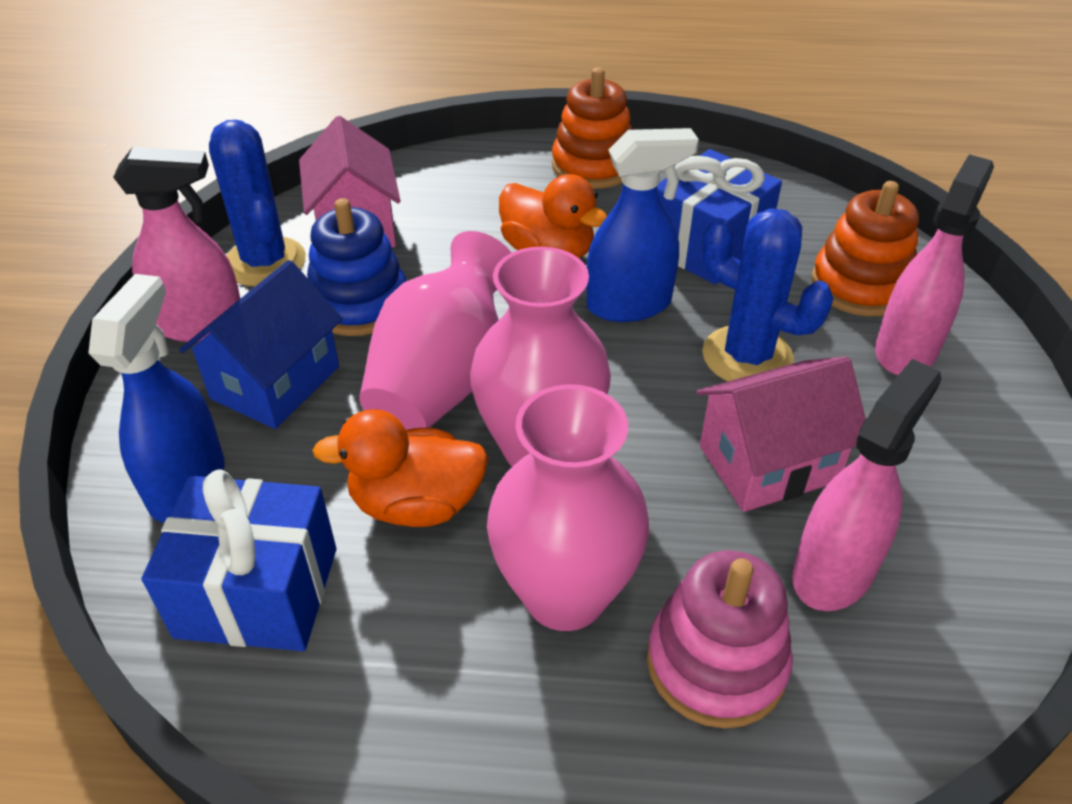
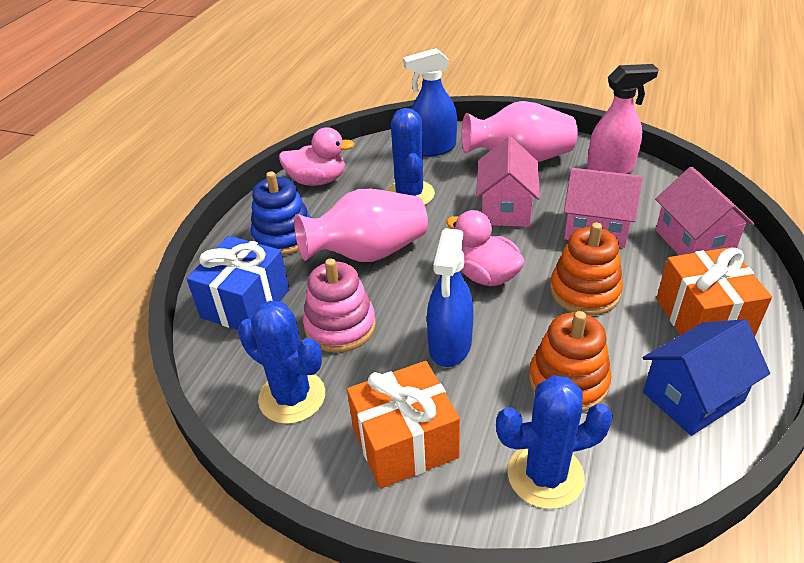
blue cactus: [209,120,306,287] [702,208,833,382] = 2 -> [238,301,325,424] [386,108,435,205] [496,375,613,509] = 3
blue gift: [141,470,336,651] [657,149,782,285] = 2 -> [186,236,289,330] = 1
orange duck: [312,409,489,527] [499,174,607,258] = 2 -> none = 0
orange gift: none = 0 -> [347,361,460,489] [656,247,772,336] = 2
pink duck: none = 0 -> [279,127,355,186] [446,210,525,286] = 2
pink house: [299,116,400,247] [697,357,866,512] = 2 -> [476,137,540,227] [564,168,643,248] [655,167,755,255] = 3
pink spray bottle: [113,147,241,342] [792,359,942,611] [875,154,994,375] = 3 -> [587,64,659,174] = 1
pink vase: [360,231,512,430] [470,247,611,467] [487,384,649,631] = 3 -> [294,189,428,262] [461,101,578,162] = 2

